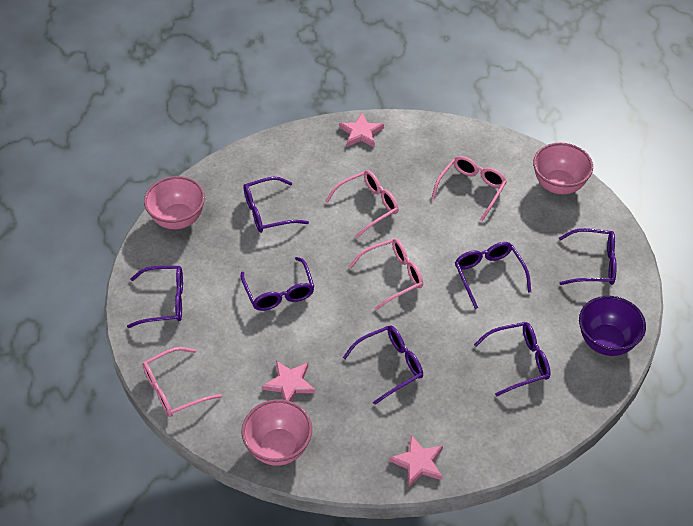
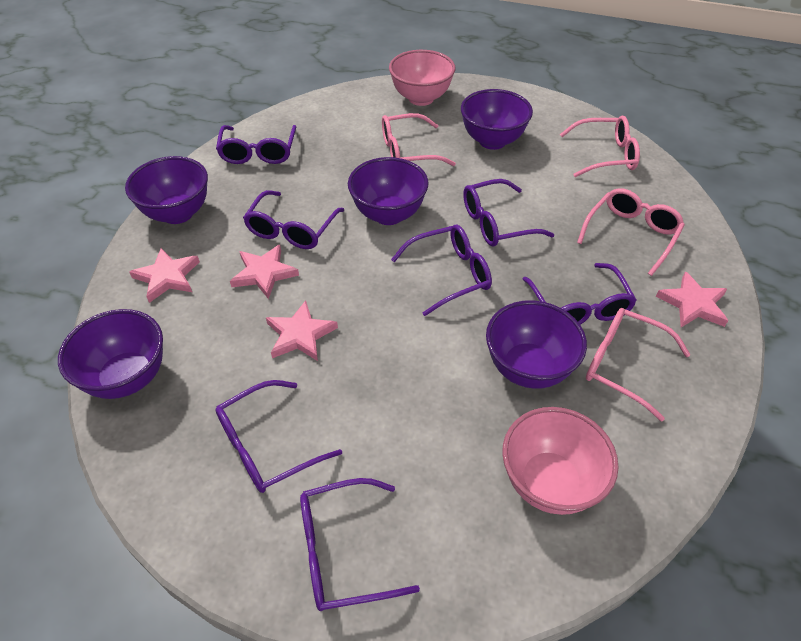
pink bowl: [144,176,205,230] [242,399,312,466] [533,143,593,194] = 3 -> [389,50,455,106] [502,407,619,515] = 2
pink star: [262,361,315,401] [339,113,384,147] [389,435,443,488] = 3 -> [129,248,200,303] [230,245,299,299] [266,300,338,361] [656,271,728,327] = 4
purple bowl: [579,296,646,356] = 1 -> [58,309,163,399] [125,156,208,224] [348,157,429,225] [461,89,533,150] [486,300,587,389] = 5

